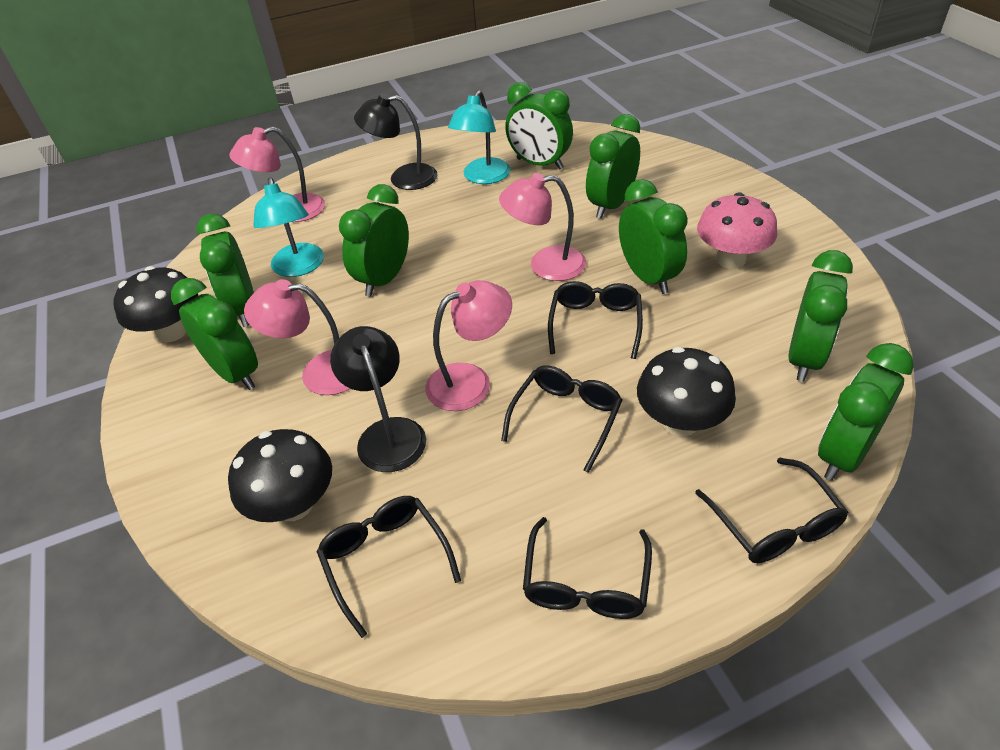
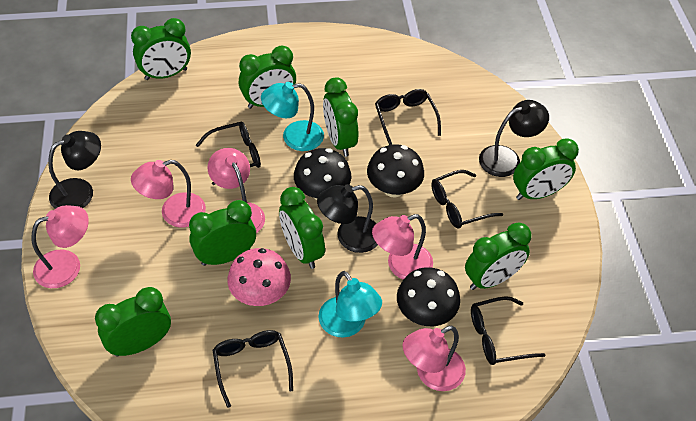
black lamp: [330,326,426,472] [354,93,438,190] = 2 -> [48,131,101,209] [317,184,378,253] [479,100,549,177] = 3
pink lamp: [229,127,325,222] [244,279,350,395] [425,280,512,411] [499,173,586,281] = 4 -> [32,205,89,288] [131,160,206,227] [208,148,265,233] [372,214,433,279] [402,326,466,391] = 5

